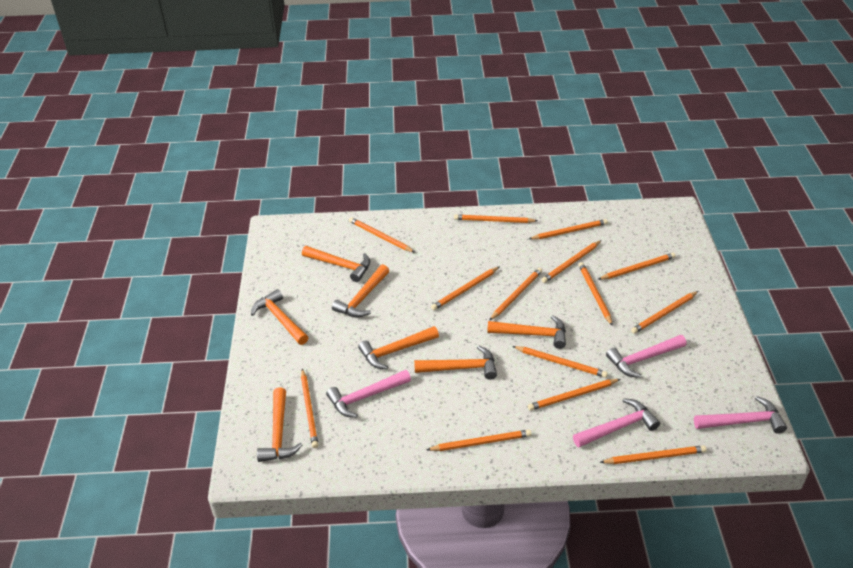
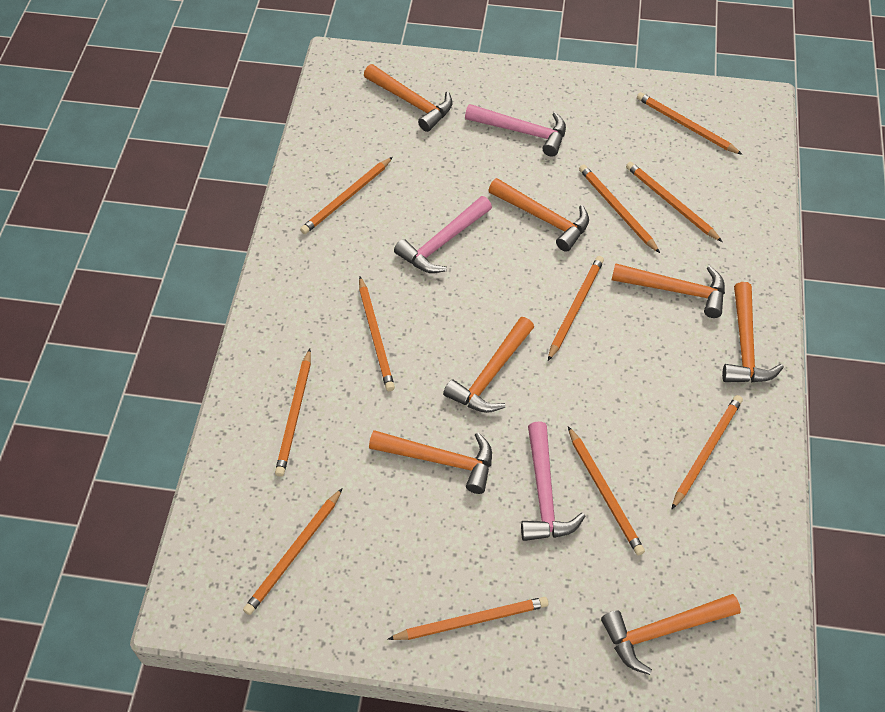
orange pencil: [301,368,318,448] [349,217,415,252] [427,430,531,451] [431,267,499,310] [454,214,538,223] [489,268,542,321] [512,346,608,378] [528,379,620,411] [529,219,608,239] [541,240,601,283] [579,262,613,326] [598,253,676,280] [600,445,706,464] [631,291,698,334] = 14 -> [243,488,343,615] [275,349,311,477] [300,157,393,234] [359,277,395,391] [387,597,548,640] [548,256,604,361] [568,426,645,556] [579,164,660,253] [626,162,722,242] [637,92,743,155] [672,395,743,509] = 11
pink hammer: [326,370,411,418] [573,398,660,447] [606,335,687,378] [694,396,787,434] = 4 -> [394,196,492,273] [465,104,566,157] [521,421,585,541] = 3

